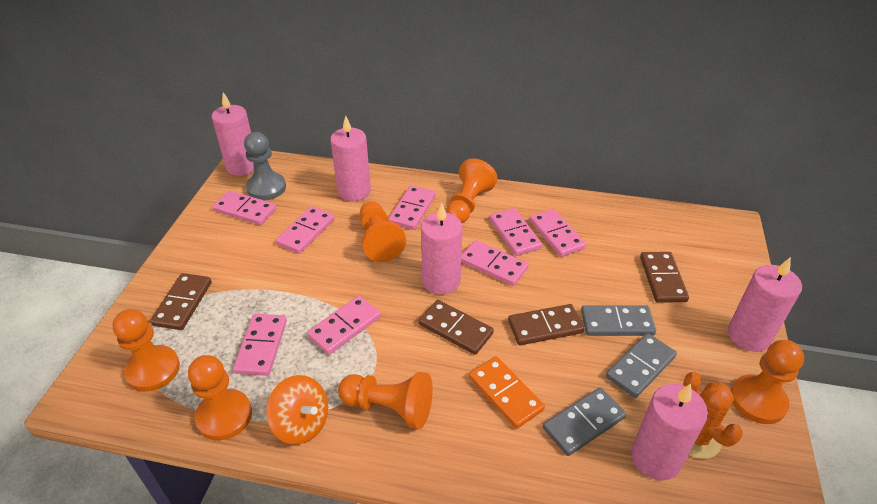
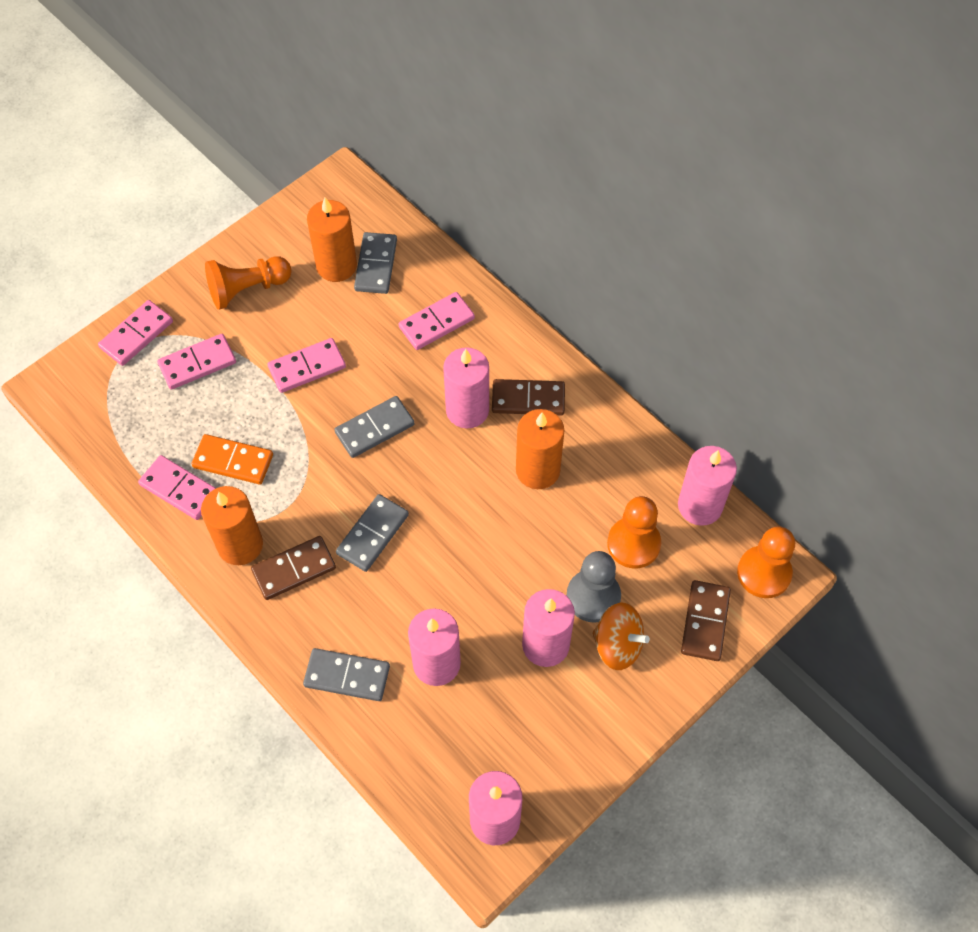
brown domino: [150,273,212,330] [419,300,494,355] [508,304,584,345] [640,252,689,303] = 4 -> [251,536,336,600] [492,379,565,415] [681,580,731,661] = 3
grey domino: [543,388,626,456] [581,305,656,336] [606,333,677,398] = 3 -> [303,648,390,701] [334,396,414,458] [336,494,409,572] [354,232,397,294] = 4
orange cactus: [683,372,743,459] = 1 -> none = 0
orange candle: none = 0 -> [201,486,263,565] [307,198,357,282] [516,409,565,489] = 3
orange pawn: [112,309,180,392] [188,355,252,441] [338,372,433,429] [360,201,406,262] [446,158,497,223] [731,340,804,424] = 6 -> [205,256,292,310] [607,496,661,568] [737,526,795,598] = 3
pink domino: [212,191,276,225] [233,314,287,376] [276,206,335,254] [307,296,381,355] [388,185,436,230] [461,240,529,286] [489,208,542,256] [530,209,586,257] = 8 -> [98,300,173,366] [138,455,216,520] [157,334,236,389] [267,338,346,393] [399,292,475,350] = 5

